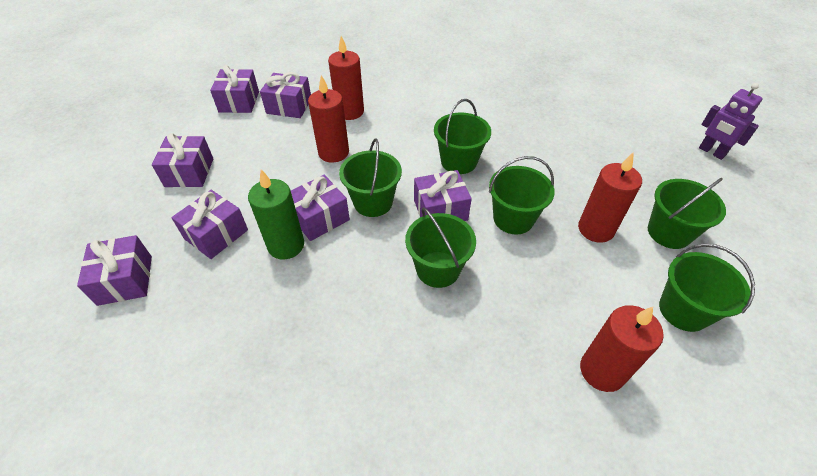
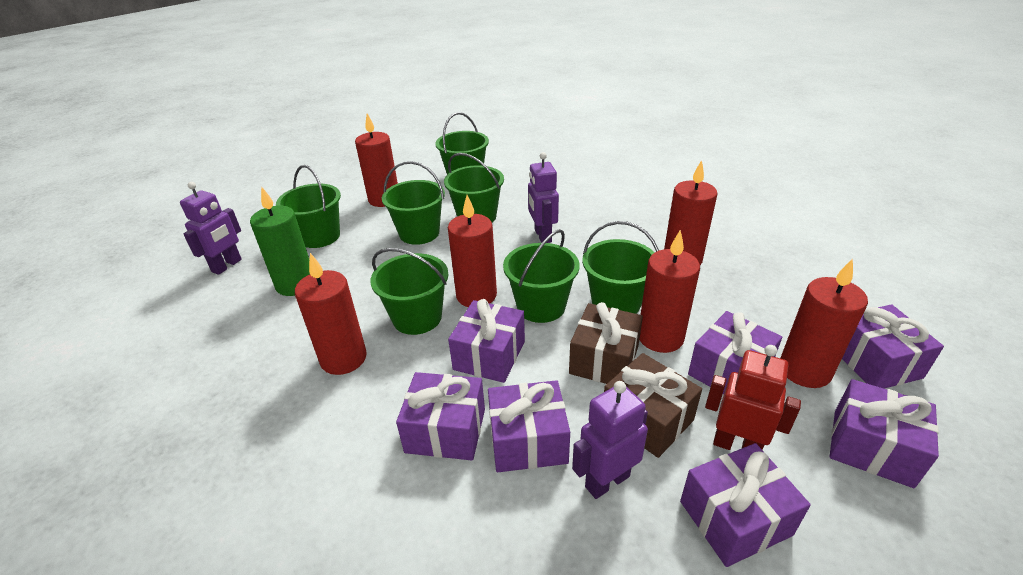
brown gift: none = 0 -> [569,302,643,384] [604,353,702,458] = 2
green bucket: [339,139,402,217] [405,207,476,288] [434,99,491,174] [489,156,555,234] [648,178,726,249] [659,244,755,332] = 6 -> [276,165,341,248] [370,248,448,335] [382,161,445,245] [435,112,489,174] [444,153,504,223] [503,229,580,323] [582,221,659,314] = 7
purple robot: [699,83,763,160] = 1 -> [180,182,242,275] [528,152,559,243] [572,381,648,499] = 3
red candle: [308,75,349,163] [328,36,364,120] [578,153,642,243] [580,305,664,392] = 4 -> [295,253,367,375] [355,114,398,207] [448,195,497,307] [639,230,700,353] [664,160,718,265] [781,259,868,388] = 6
red robot: none = 0 -> [705,345,801,450] = 1

